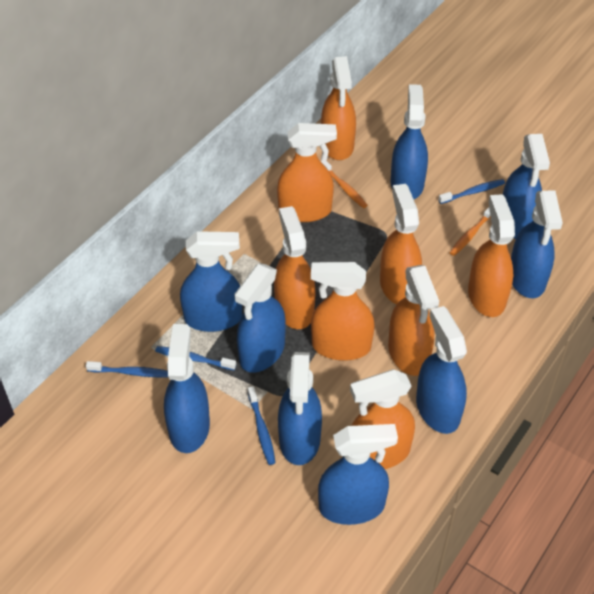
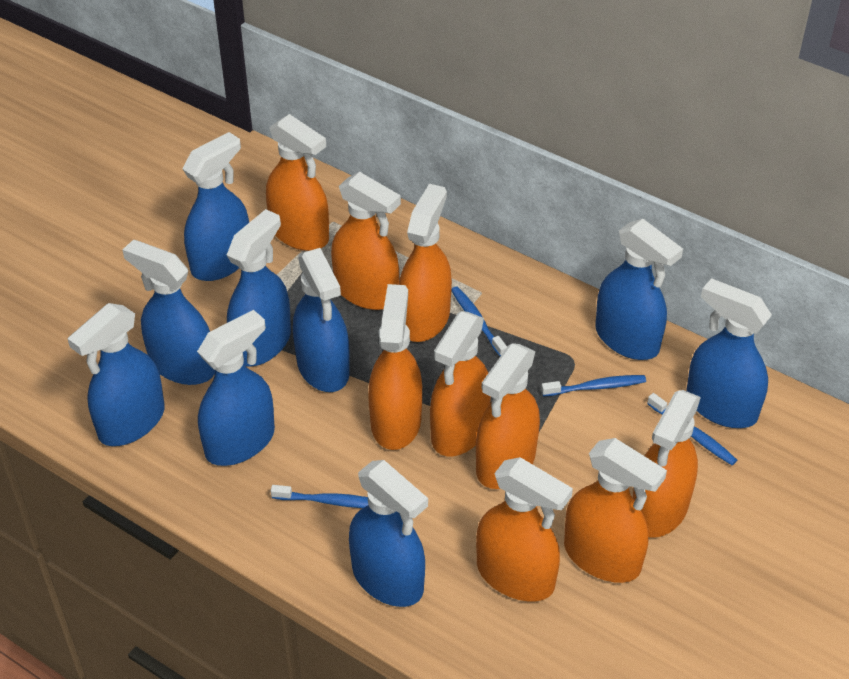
orange spray bottle: [274,206,315,329] [277,123,337,222] [311,262,375,361] [321,56,356,160] [350,369,415,469] [380,184,422,304] [388,265,439,376] [468,194,515,317] = 8 -> [266,114,329,251] [331,172,401,310] [368,284,422,450] [399,184,452,342] [430,311,491,456] [476,343,540,489] [476,457,573,601] [564,438,667,583] [633,390,701,537] = 9
orange toothbrush: [320,160,368,208] [450,207,491,256] = 2 -> none = 0

